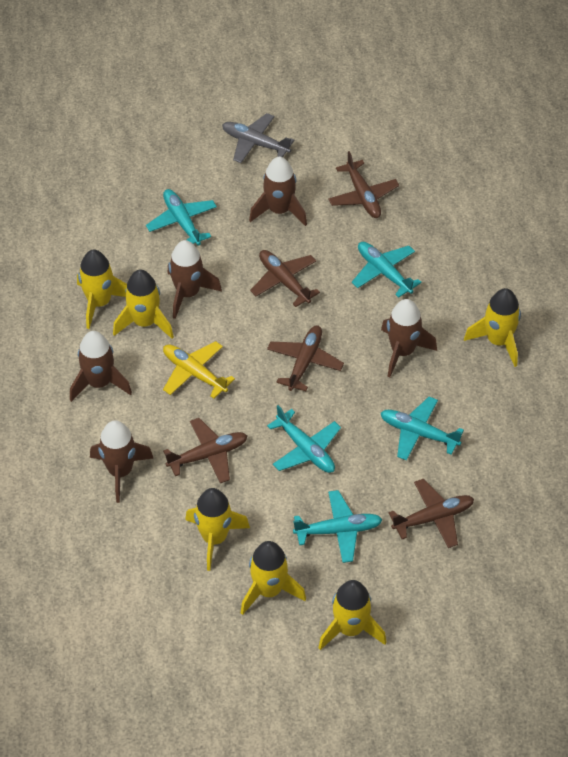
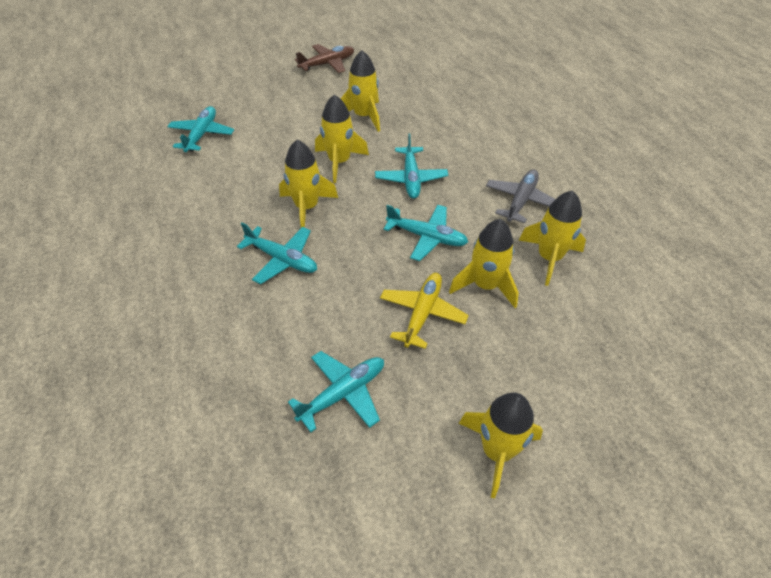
brown plane: [163,418,247,483] [250,250,320,307] [267,325,344,391] [328,151,399,218] [389,479,474,548] = 5 -> [295,44,354,73] = 1
brown rocket: [70,331,132,402] [90,420,153,503] [167,240,222,319] [249,157,307,226] [381,299,437,377] = 5 -> none = 0

